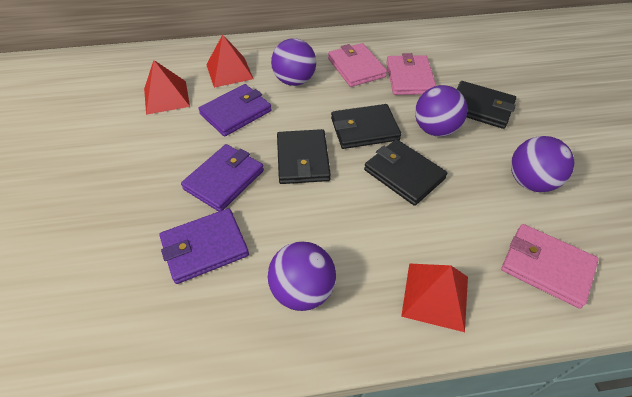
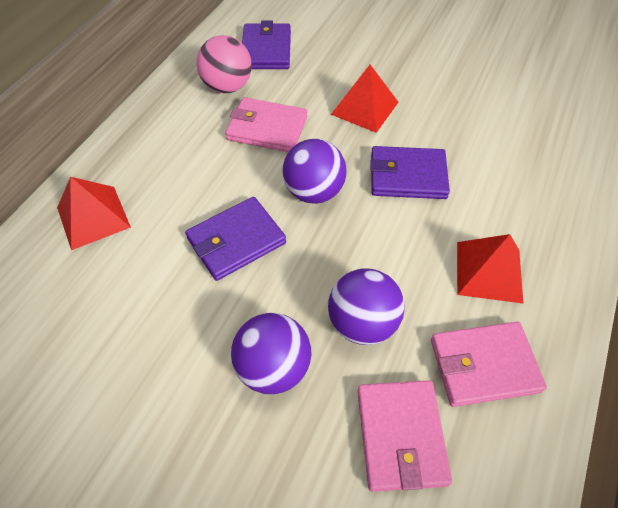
black wallet: [277,129,331,184] [331,104,401,149] [364,139,447,206] [457,81,516,129] = 4 -> none = 0
pink ball: none = 0 -> [196,35,252,93] = 1
purple ball: [268,241,336,311] [271,38,316,86] [415,85,468,137] [511,136,574,192] = 4 -> [231,313,311,394] [282,139,346,204] [328,269,405,345] = 3

